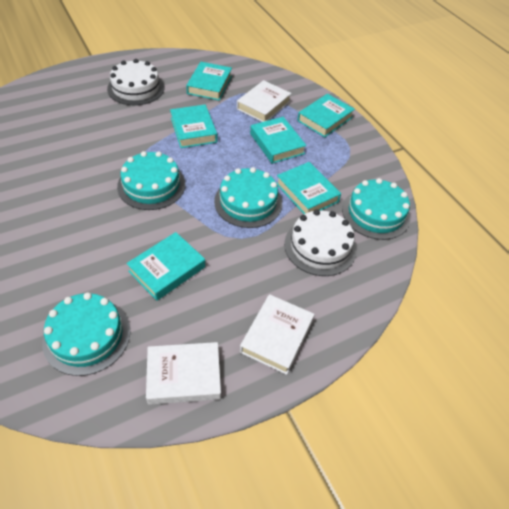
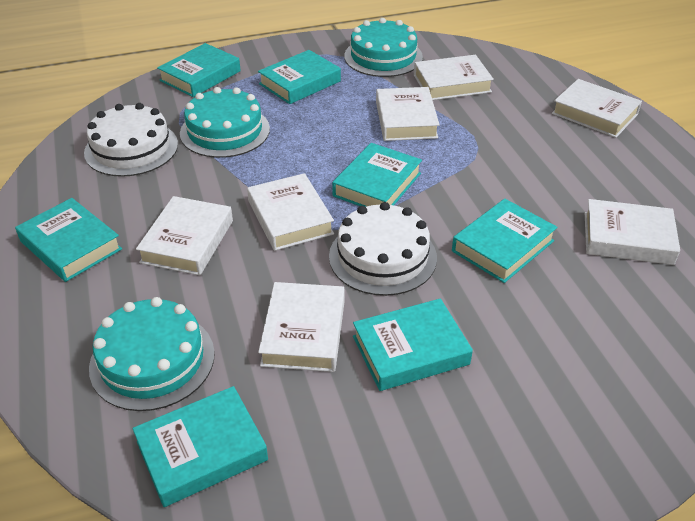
turquoise book: [126,232,205,301] [170,105,217,148] [186,62,232,101] [250,117,307,164] [277,162,341,214] [297,94,355,137] = 6 -> [15,198,122,282] [133,386,268,507] [157,43,241,97] [258,50,341,104] [332,143,422,207] [353,298,473,391] [452,199,558,283] = 7
turquoise cake: [42,292,130,376] [117,151,186,210] [214,167,282,228] [342,178,411,240] = 4 -> [89,297,215,411] [180,87,270,158] [344,18,423,77] = 3
white book: [146,342,221,405] [237,80,292,122] [240,294,315,375] = 3 -> [136,196,233,275] [247,173,334,251] [258,282,345,372] [376,87,440,141] [414,55,494,100] [552,79,642,138] [585,199,680,265] = 7

